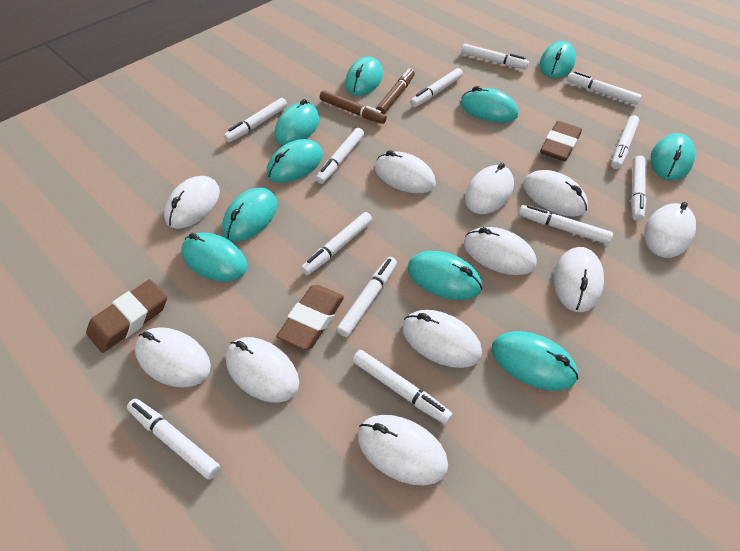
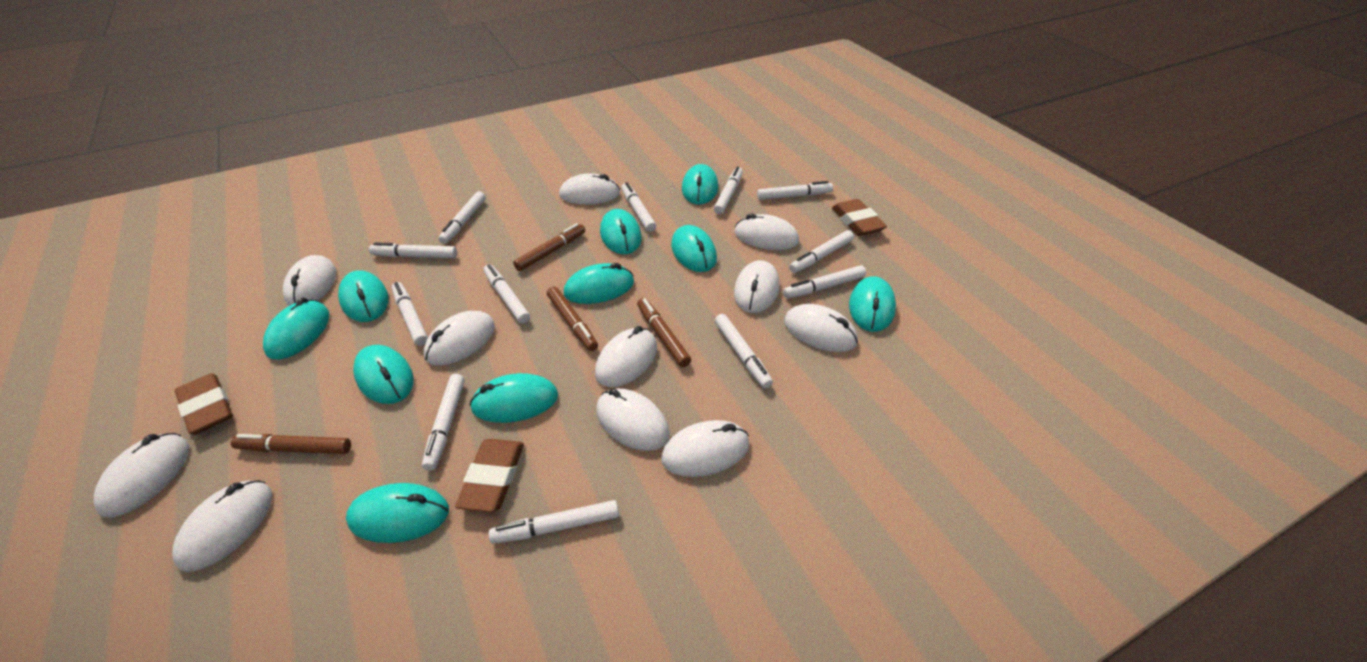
brown marker: [320,90,387,124] [376,68,415,114] = 2 -> [231,434,351,454] [513,223,585,271] [547,287,598,351] [637,298,691,367] = 4

